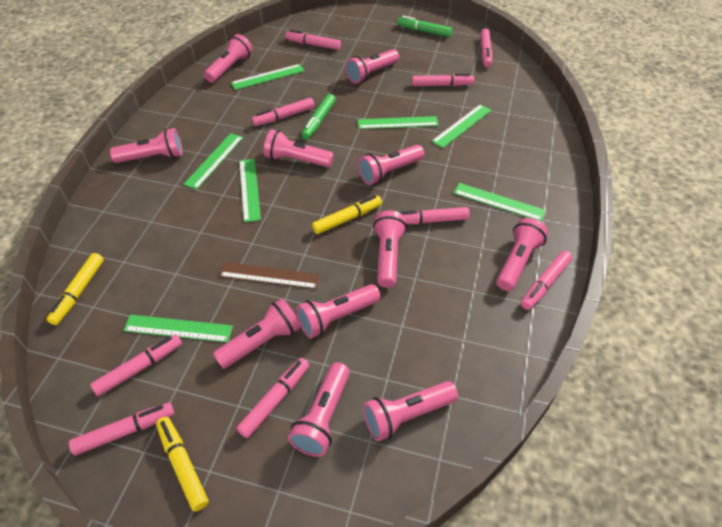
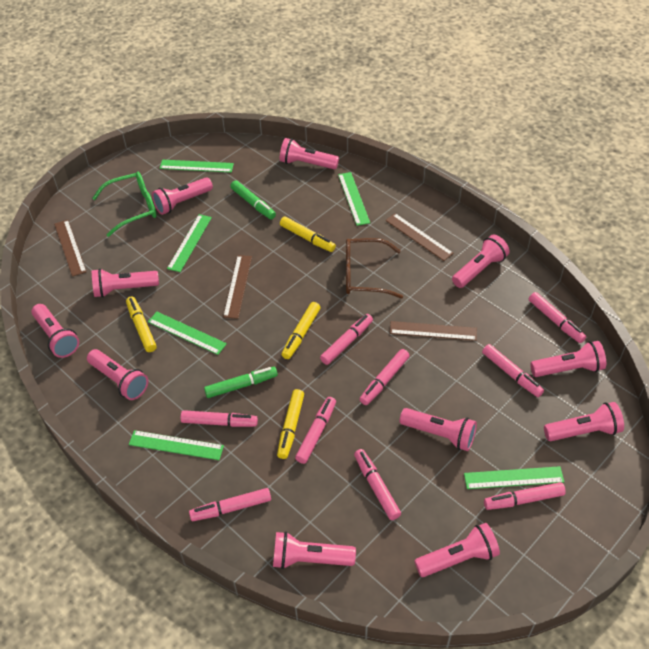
brown glasses: none = 0 -> [346,238,403,299] = 1
brown ruler: [219,262,321,289] = 1 -> [54,220,86,277] [223,255,252,319] [385,213,453,261] [390,321,477,341] = 4
green glasses: none = 0 -> [92,172,157,237] = 1
green ruler: [123,315,233,343] [183,133,243,190] [231,64,305,90] [239,159,261,222] [358,116,439,129] [432,104,492,148] [454,183,546,221] = 7 -> [129,430,224,460] [148,312,227,355] [160,160,234,173] [167,214,212,272] [338,172,370,226] [464,466,564,489] = 6
yellow marker: [47,253,104,325] [156,417,209,512] [312,195,382,234] = 3 -> [126,297,157,352] [277,389,304,459] [280,217,336,252] [281,302,321,359] = 4

